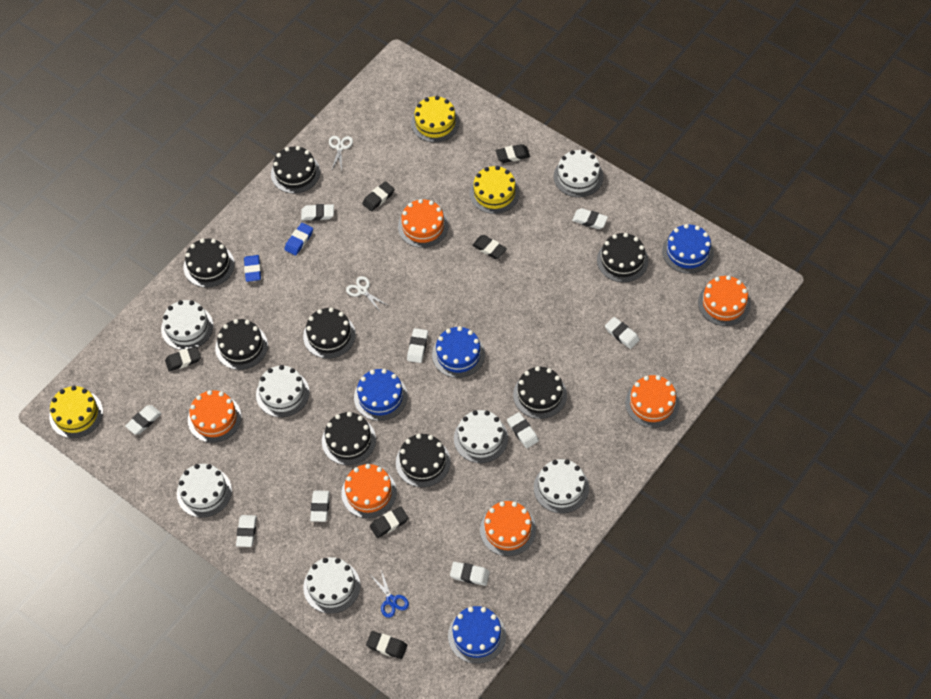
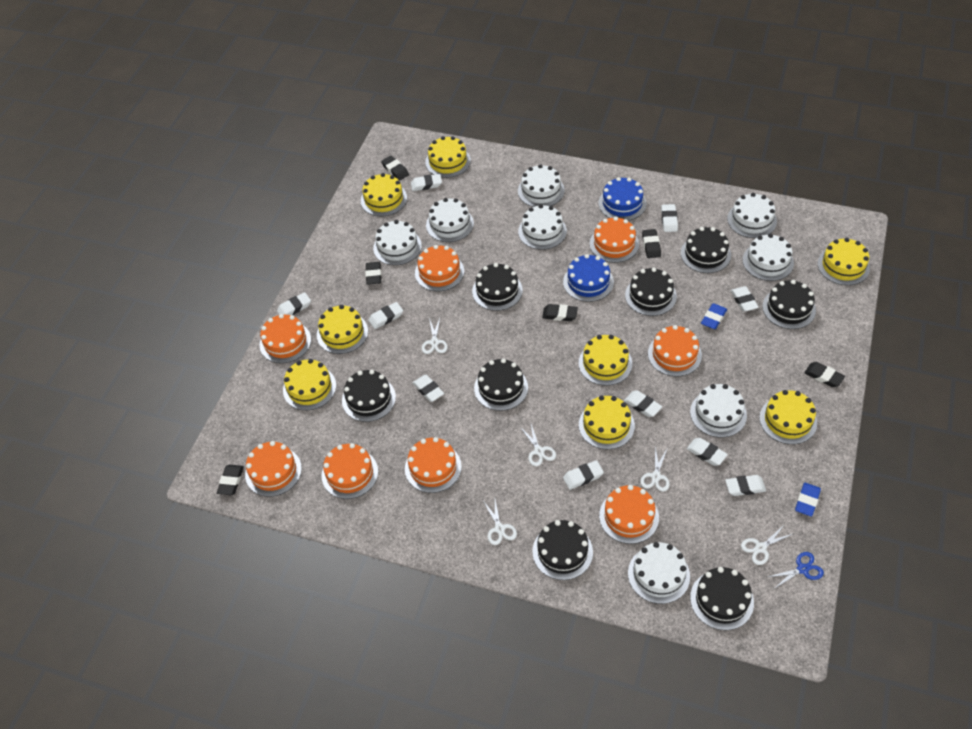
blue cake: [354,369,407,421] [432,326,485,378] [448,606,506,664] [662,224,714,274] = 4 -> [563,254,614,302] [599,177,646,221] = 2
orange cake: [188,390,242,443] [341,464,397,518] [398,199,449,248] [480,501,536,556] [625,375,680,428] [698,275,751,326] = 6 -> [245,441,302,497] [260,314,311,363] [322,443,378,499] [405,437,462,493] [415,245,464,291] [590,217,639,263] [599,485,659,544] [648,325,702,377] = 8
white cake: [161,300,213,350] [177,464,232,518] [256,365,309,417] [303,557,360,614] [454,410,508,463] [534,459,589,513] [554,150,604,197] = 7 -> [373,220,422,265] [426,198,474,242] [518,164,565,207] [518,204,567,250] [628,542,690,604] [690,384,747,438] [727,193,777,238] [743,234,794,281] = 8
white eraser: [125,405,162,435] [236,515,257,547] [301,204,334,221] [310,490,330,522] [407,328,428,363] [450,562,490,586] [507,412,539,448] [572,208,608,229] [605,317,640,349] = 9 -> [277,292,311,315] [368,302,403,329] [411,174,442,191] [413,375,444,402] [563,460,604,490] [624,390,662,417] [661,204,678,232] [687,438,728,466] [725,475,766,496] [730,286,759,312] = 10
white scissors: [329,136,353,171] [346,276,389,311] = 2 -> [422,318,448,354] [483,500,517,545] [520,424,556,466] [640,447,670,492] [741,524,793,565] = 5
yellow cake: [49,386,103,438] [411,96,460,142] [470,166,520,214] = 3 -> [283,359,336,410] [317,305,368,354] [361,173,407,216] [425,136,471,178] [579,335,632,386] [579,395,635,449] [759,390,817,444] [817,238,870,285] = 8

